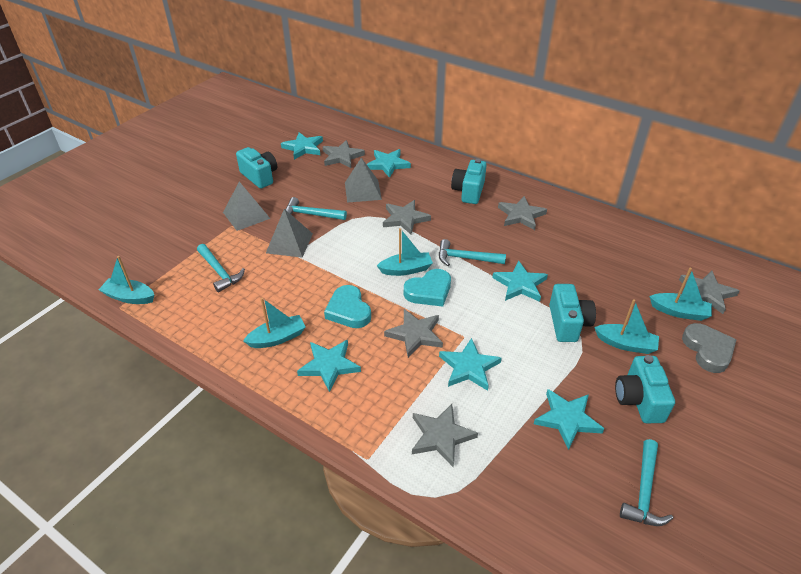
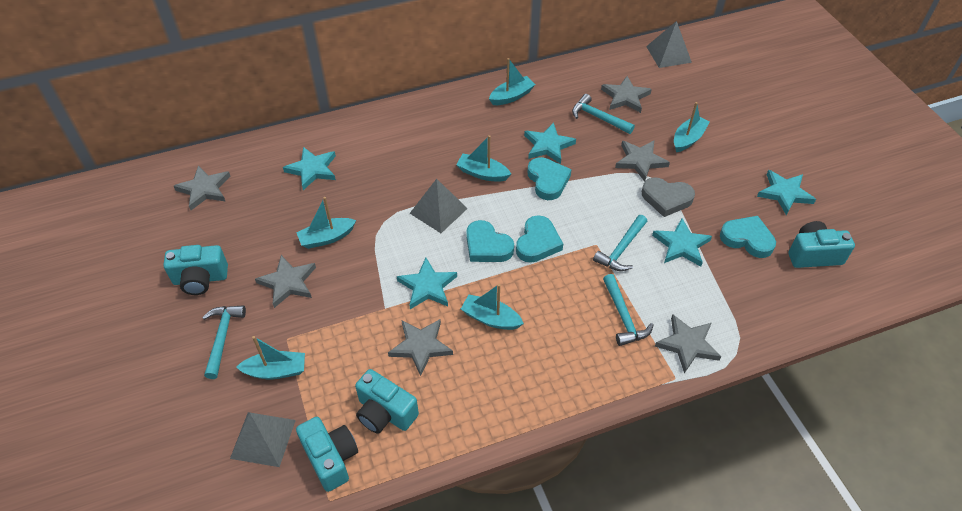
turquoise boat: [99,256,154,304] [243,298,306,348] [377,228,433,276] [594,299,659,354] [649,268,712,321] = 5 -> [236,336,305,379] [296,197,356,249] [456,135,511,182] [461,284,524,330] [489,58,536,105] [674,102,710,152] = 6
turquoise heart: [324,285,371,328] [404,269,451,307] = 2 -> [466,220,514,262] [516,215,563,263] [527,157,572,200] [720,216,776,258] = 4
turquoise star: [281,132,323,160] [297,340,361,392] [367,149,411,178] [439,338,502,391] [492,261,548,302] [534,389,604,450] = 6 -> [283,147,336,190] [397,258,457,309] [524,122,576,164] [652,218,712,267] [757,170,816,215] = 5

